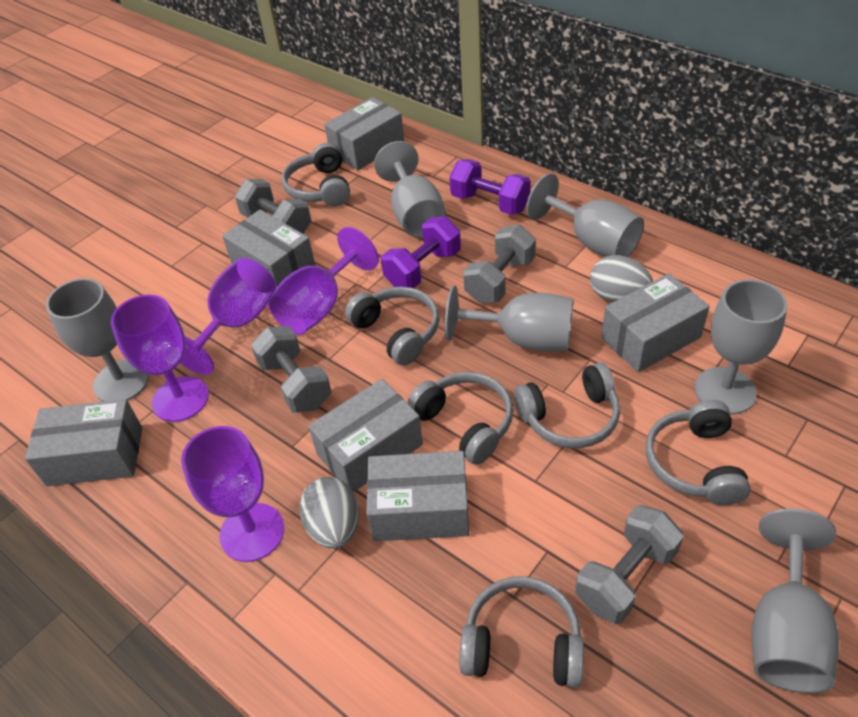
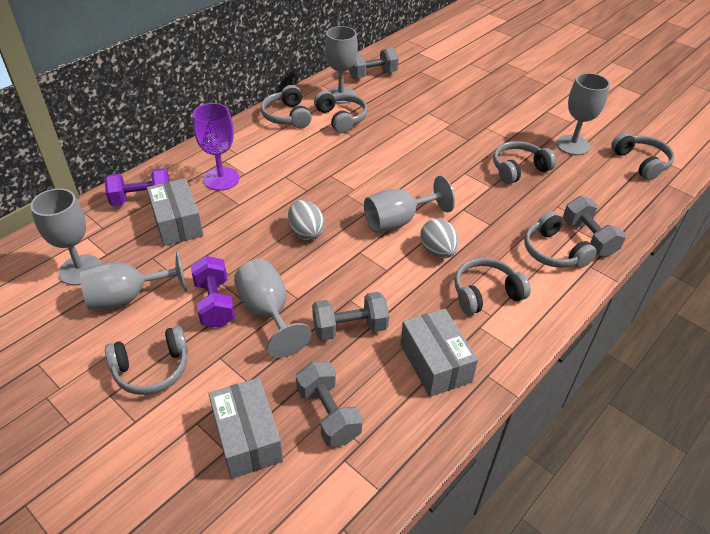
grey box: [25,399,142,486] [222,209,316,287] [308,379,423,492] [324,97,404,171] [366,451,469,541] [601,273,710,372] = 6 -> [147,178,203,246] [208,378,283,479] [400,309,478,397] = 3
grey headphones: [282,143,350,207] [345,286,439,366] [407,372,513,465] [459,576,584,688] [514,363,620,449] [646,400,751,505] = 6 -> [105,326,188,395] [261,85,312,128] [314,91,368,133] [454,258,531,315] [493,141,556,184] [524,211,597,268] [611,132,674,180] = 7
purple goblet: [111,294,209,422] [180,258,276,375] [181,426,284,562] [267,227,379,335] = 4 -> [193,103,240,191] = 1

